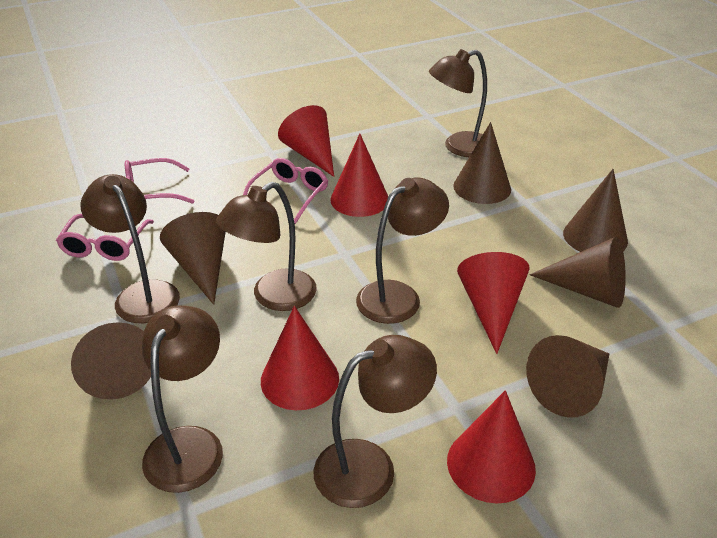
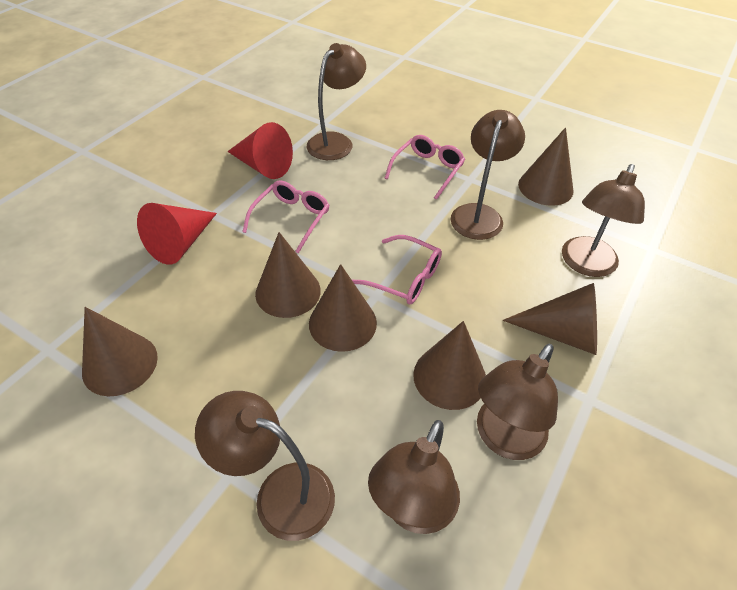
red cone: [261,306,339,410] [278,105,334,177] [330,134,388,217] [447,390,536,504] [457,252,530,354] = 5 -> [137,203,217,265] [227,122,293,179] = 2

